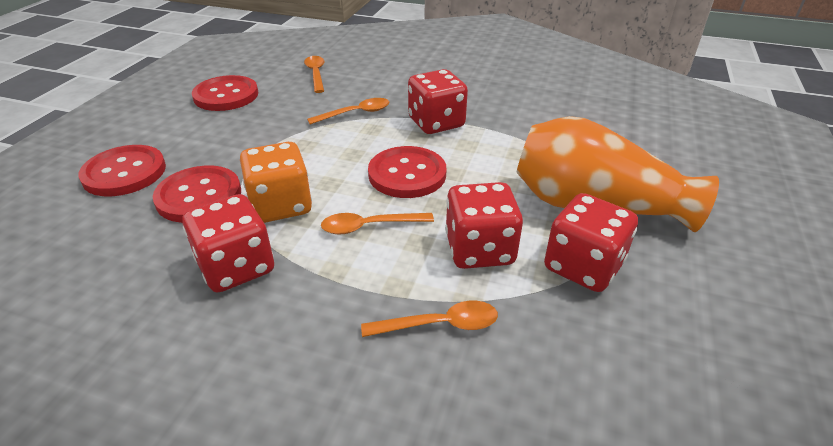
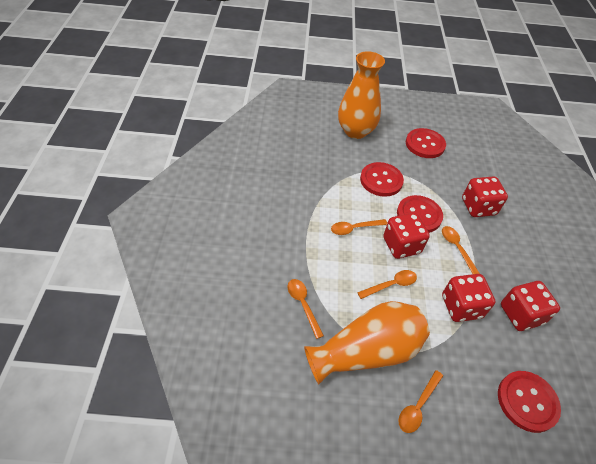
orange dice: [240,142,312,223] = 1 -> none = 0
orange spoon: [304,56,324,93] [307,98,389,125] [321,213,434,234] [361,301,498,337] = 4 -> [288,279,324,339] [331,219,387,235] [357,270,417,299] [398,370,443,433] [442,226,480,274] = 5
orange vase: [516,116,719,232] = 1 -> [304,301,430,384] [338,51,385,139] = 2

